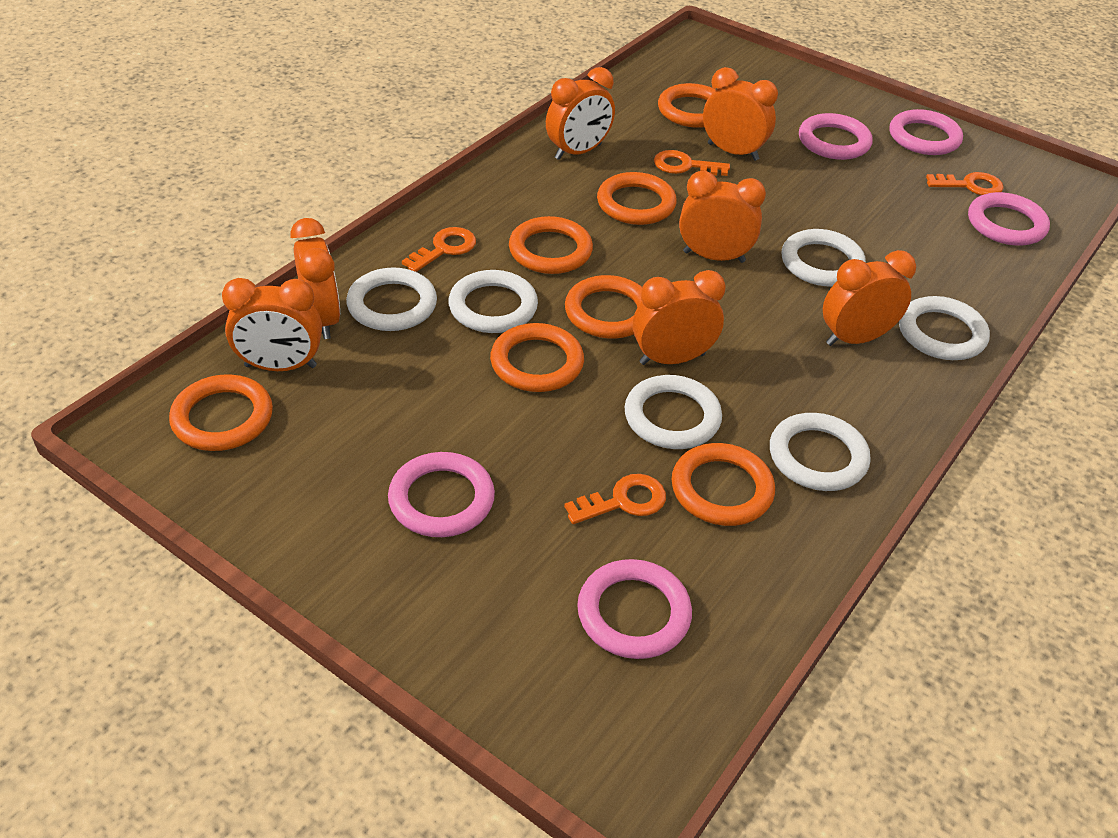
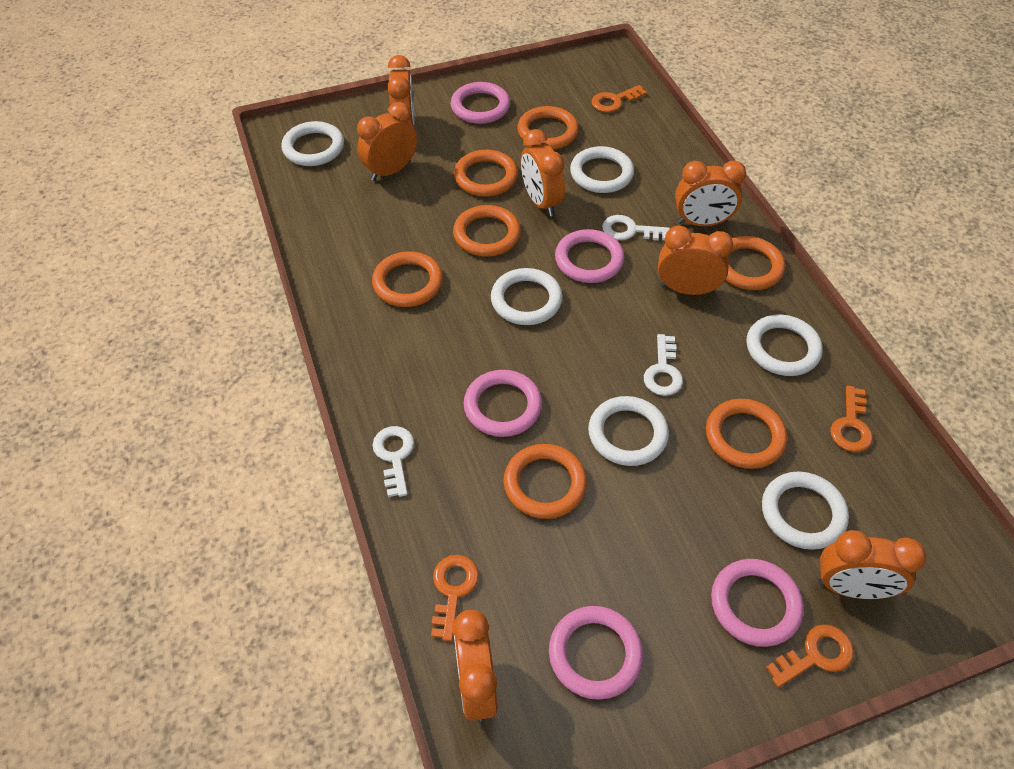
white key: none = 0 -> [372,426,414,497] [602,215,670,240] [644,334,683,396] = 3

